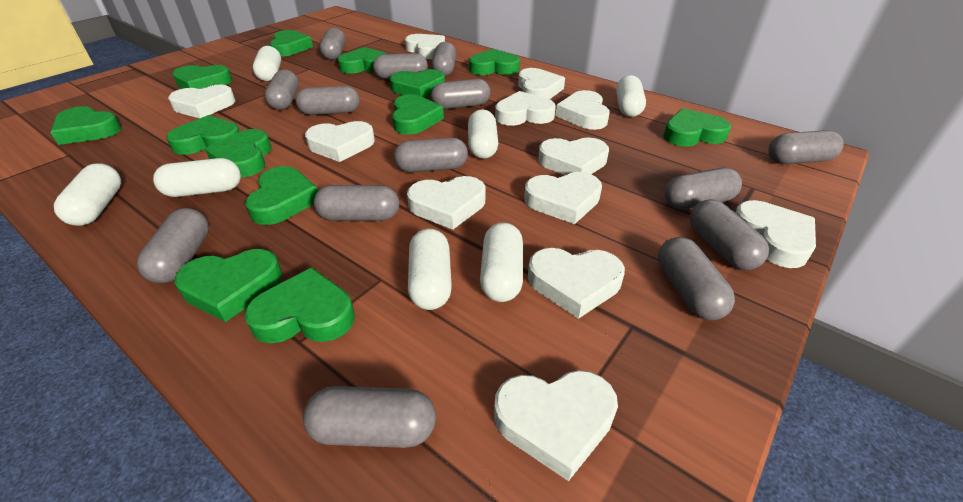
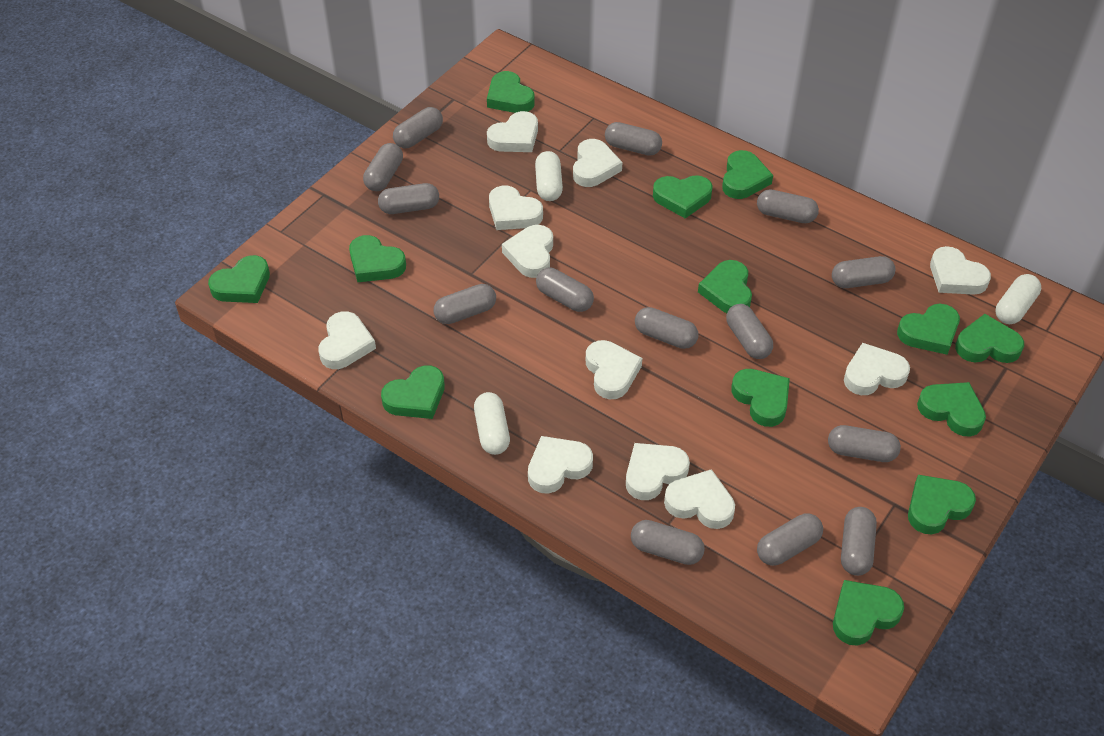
white capsule: [54,163,121,226] [153,158,241,197] [253,46,281,81] [408,229,452,310] [468,109,498,159] [480,222,523,302] [616,75,646,117] = 7 -> [474,392,510,455] [535,151,563,201] [996,274,1041,324] = 3
white heart: [168,85,235,118] [305,121,375,162] [405,34,445,59] [407,176,485,229] [494,370,618,481] [495,91,556,126] [518,68,565,99] [524,172,602,224] [528,248,625,319] [538,138,609,175] [556,90,610,130] [735,200,816,268] = 12 -> [318,311,376,369] [487,111,538,152] [489,186,543,230] [502,225,553,278] [528,436,593,494] [573,139,622,187] [586,340,642,399] [626,443,690,500] [664,469,735,529] [844,343,910,395] [930,246,991,295] = 11

